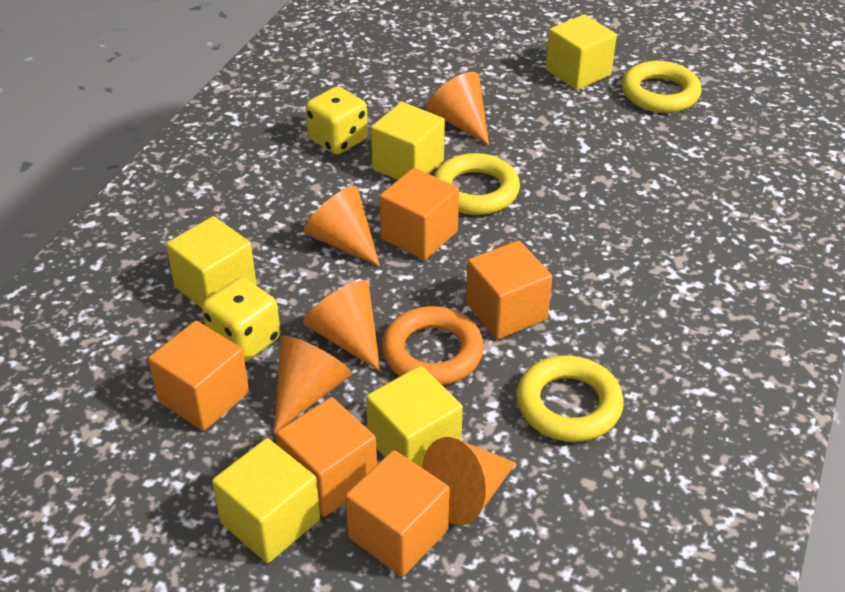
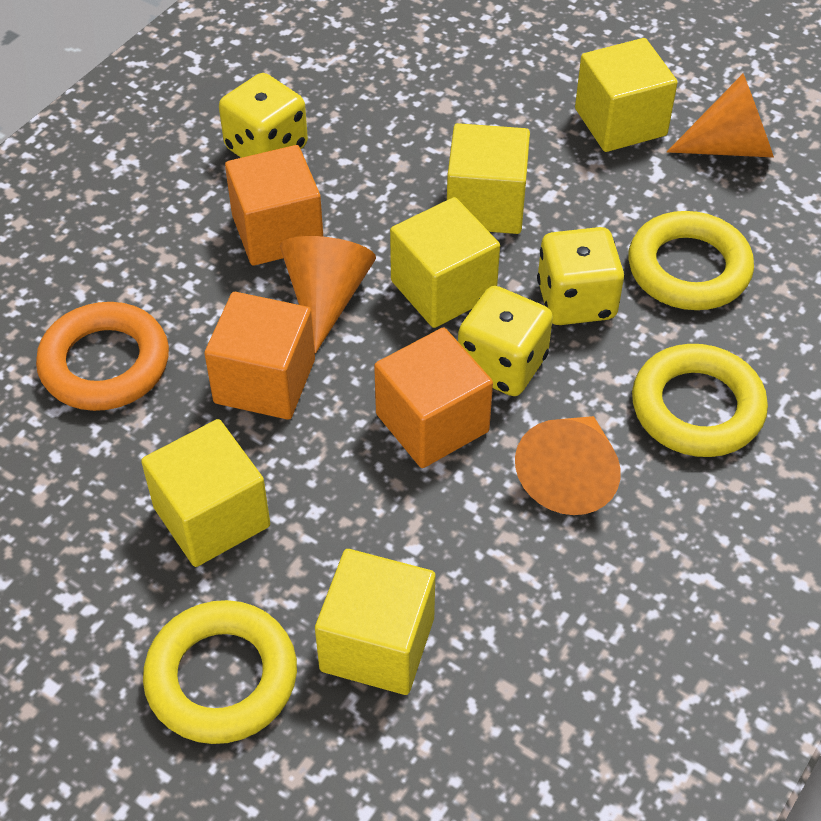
orange cone: [274,336,352,433] [303,281,381,371] [304,186,380,267] [422,437,516,525] [427,72,489,145] = 5 -> [280,236,376,353] [515,416,621,515] [667,74,774,158] = 3
orange cube: [148,321,249,431] [276,397,377,517] [345,450,450,576] [379,168,459,260] [466,241,552,339] = 5 -> [204,292,315,420] [225,145,323,266] [374,327,493,468] = 3
yellow dice: [202,277,280,362] [306,86,368,155] = 2 -> [219,73,308,158] [458,286,553,396] [537,227,624,325] = 3

